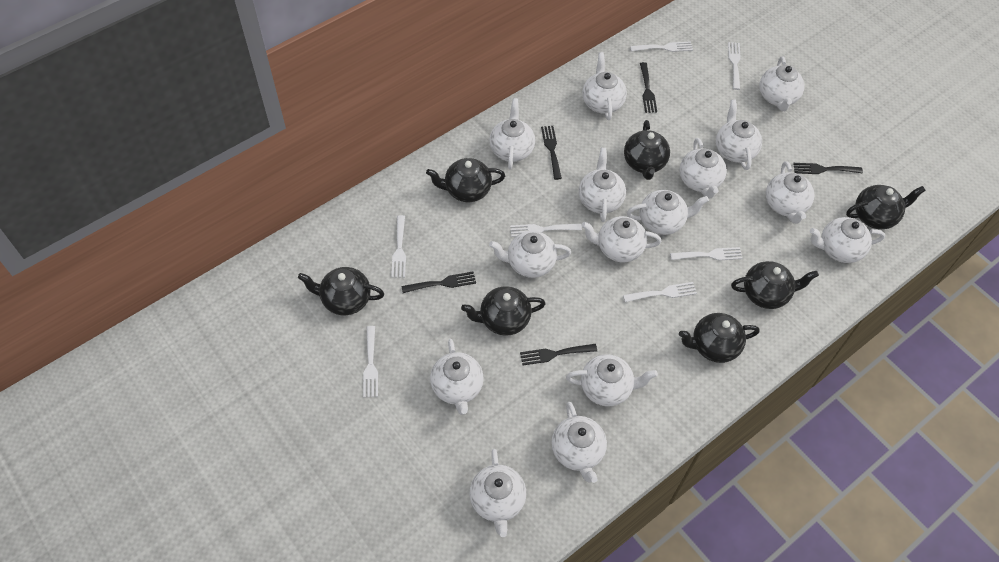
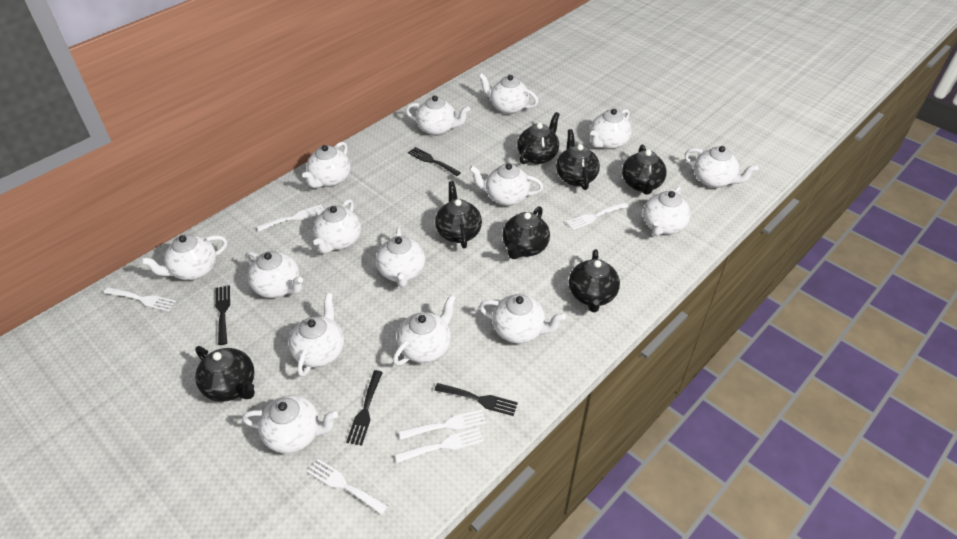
black fork: [401,272,476,293] [520,344,597,365] [541,126,562,180] [640,62,657,113] [793,163,863,174] = 5 -> [215,285,230,345] [346,370,383,446] [408,147,461,176] [434,383,518,416] = 4
white fork: [363,326,378,398] [391,215,406,278] [510,224,582,237] [623,282,697,302] [630,41,693,52] [670,247,743,260] [728,42,741,90] = 7 -> [104,287,176,312] [257,204,324,231] [307,459,388,515] [395,427,484,463] [399,410,486,440] [566,202,628,230] = 6

